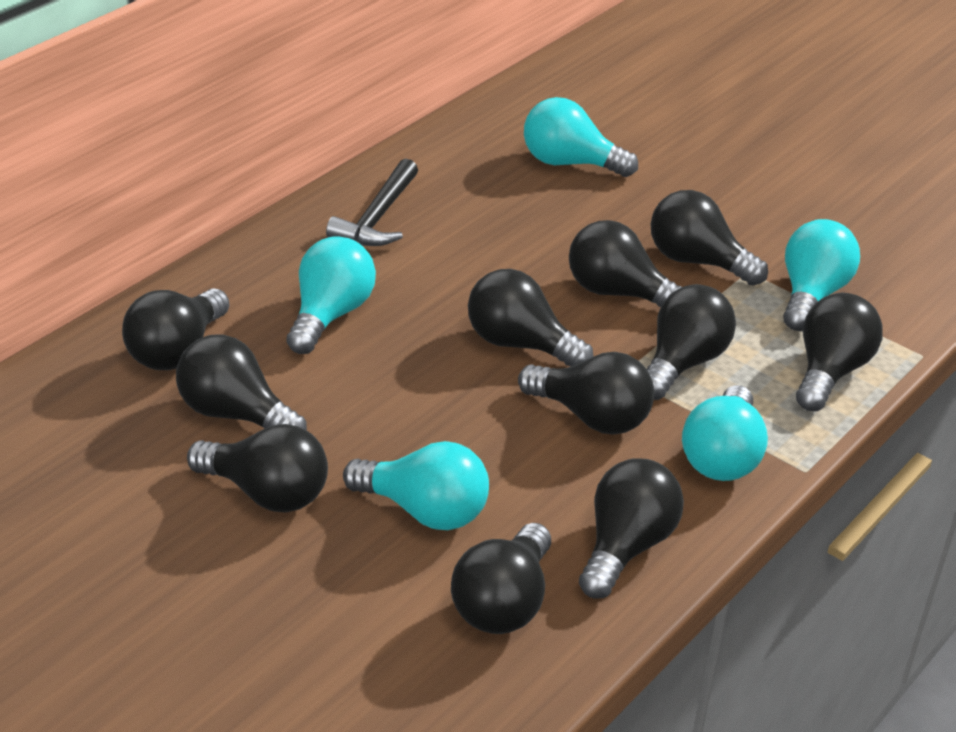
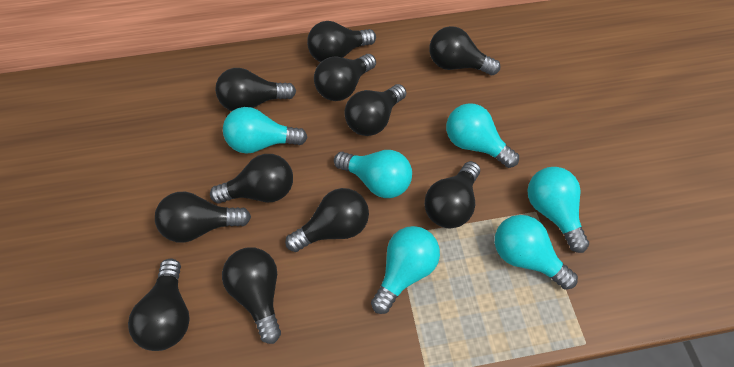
black hammer: [326,158,418,246] = 1 -> none = 0
turquoise light bulb: [286,236,376,354] [343,441,489,530] [524,97,638,177] [682,385,768,481] [783,219,860,331] = 5 -> [223,107,308,154] [334,150,412,198] [371,226,440,314] [446,103,519,168] [495,215,578,290] [527,167,589,253] = 6

